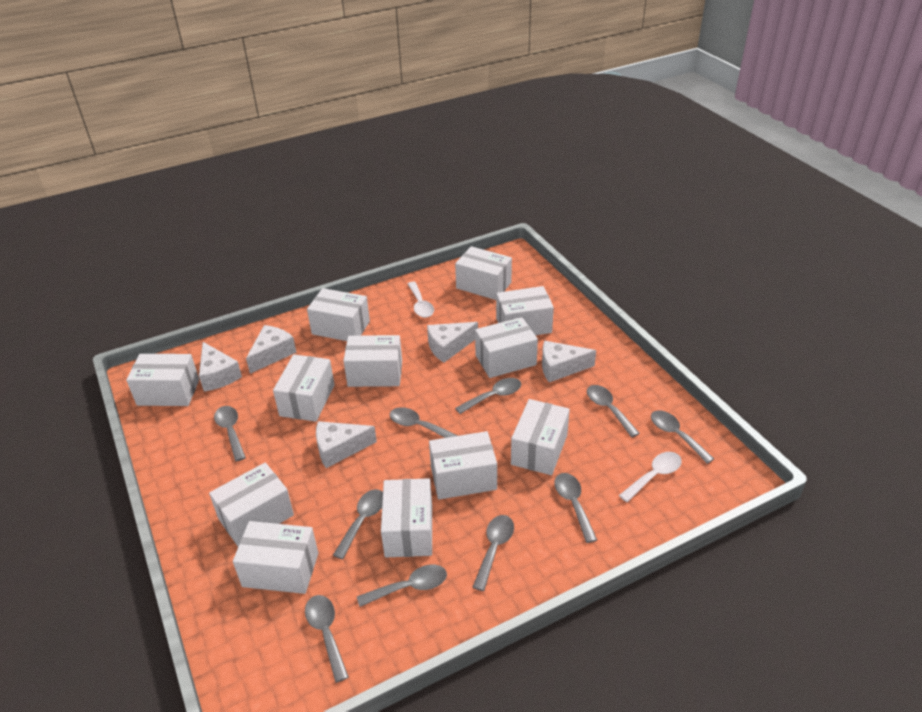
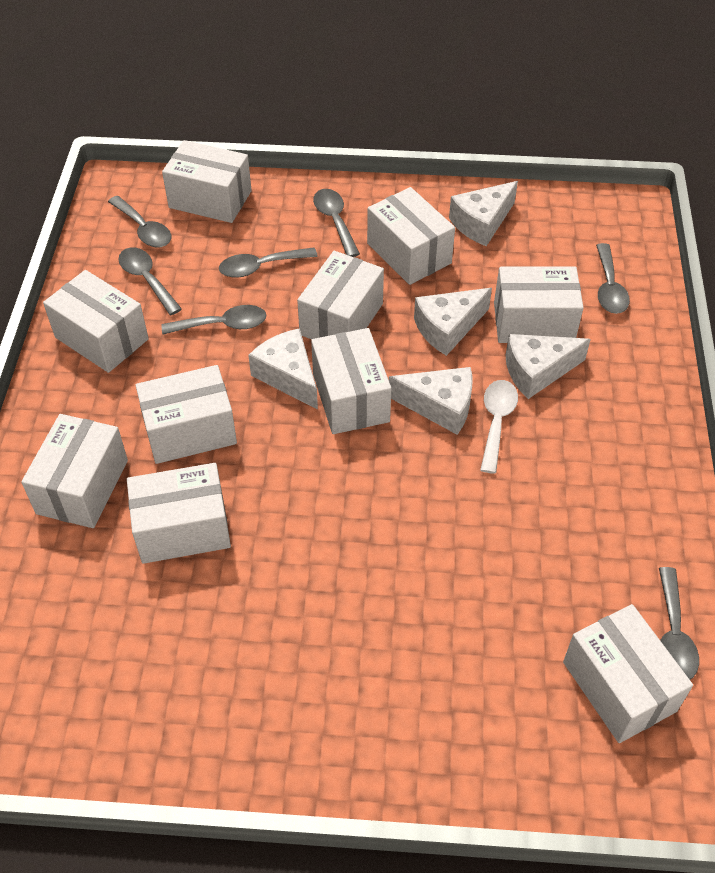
grey spoon: [214,406,246,462] [305,595,349,683] [333,489,383,559] [357,565,447,607] [390,407,458,438] [455,378,521,414] [472,515,514,591] [554,473,597,543] [587,385,640,437] [651,410,714,464] = 10 -> [108,196,171,248] [118,247,182,315] [162,305,266,334] [219,247,318,278] [313,189,360,257] [596,243,630,314] [659,567,699,679] = 7
white box: [126,354,199,406] [209,462,294,547] [233,521,318,594] [273,355,335,422] [307,288,370,341] [343,335,402,387] [381,478,432,557] [429,431,497,500] [455,246,512,300] [475,317,538,378] [496,286,554,335] [511,399,570,475] = 12 -> [21,414,128,528] [43,270,149,373] [127,463,231,564] [136,365,237,464] [162,140,252,223] [297,251,384,339] [311,328,391,434] [367,187,455,285] [494,267,584,343] [563,604,693,743] = 10
white spoon: [408,282,434,318] [619,452,682,502] = 2 -> [480,380,518,474] = 1

